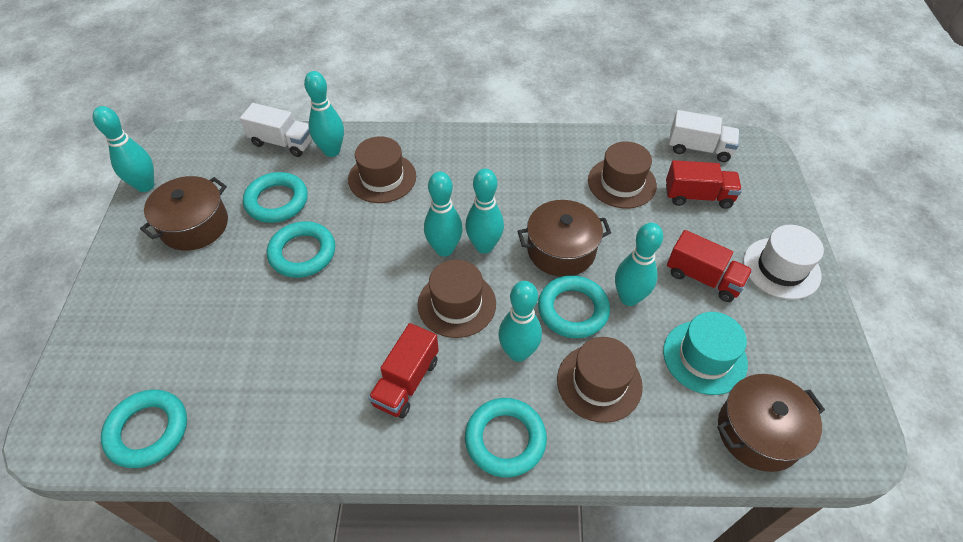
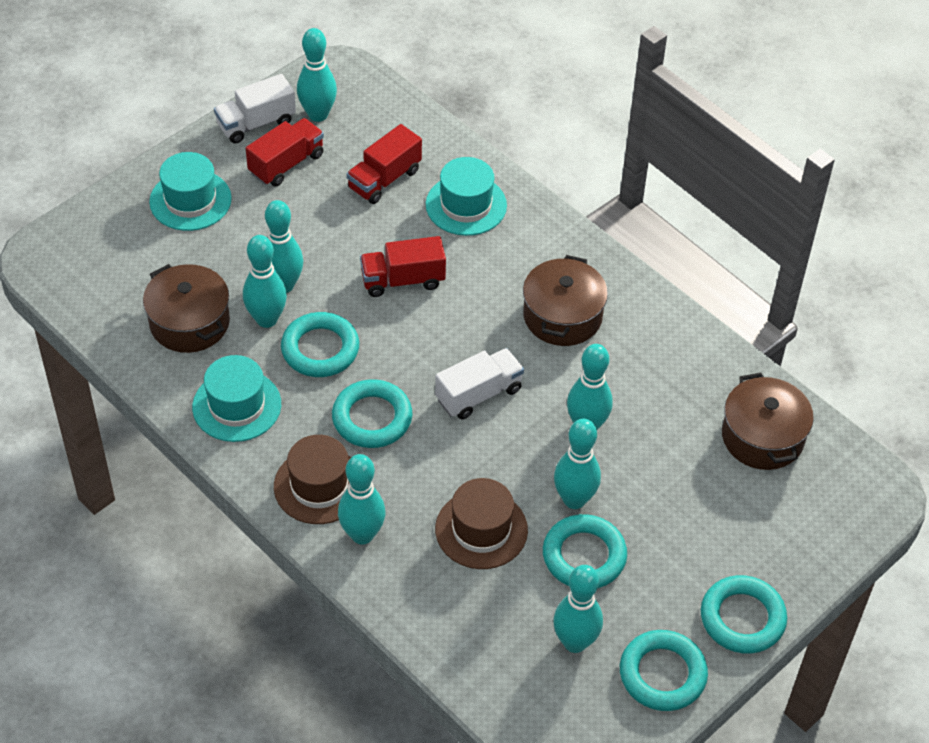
brown hat: [348,136,416,203] [418,260,496,338] [557,337,643,423] [588,141,657,209] = 4 -> [274,435,351,524] [435,478,528,569] = 2
turquoise bowling pin: [93,106,154,192] [304,71,344,157] [424,172,463,257] [465,168,504,254] [498,281,542,362] [615,223,663,306] = 6 -> [243,235,287,328] [265,200,303,293] [297,28,337,122] [338,454,386,544] [553,565,603,653] [554,419,601,509] [567,344,613,430] = 7
turquoise hat: [663,312,748,395] = 1 -> [149,152,232,231] [192,355,281,442] [426,157,507,236] = 3
white hat: [743,225,824,300] = 1 -> none = 0

